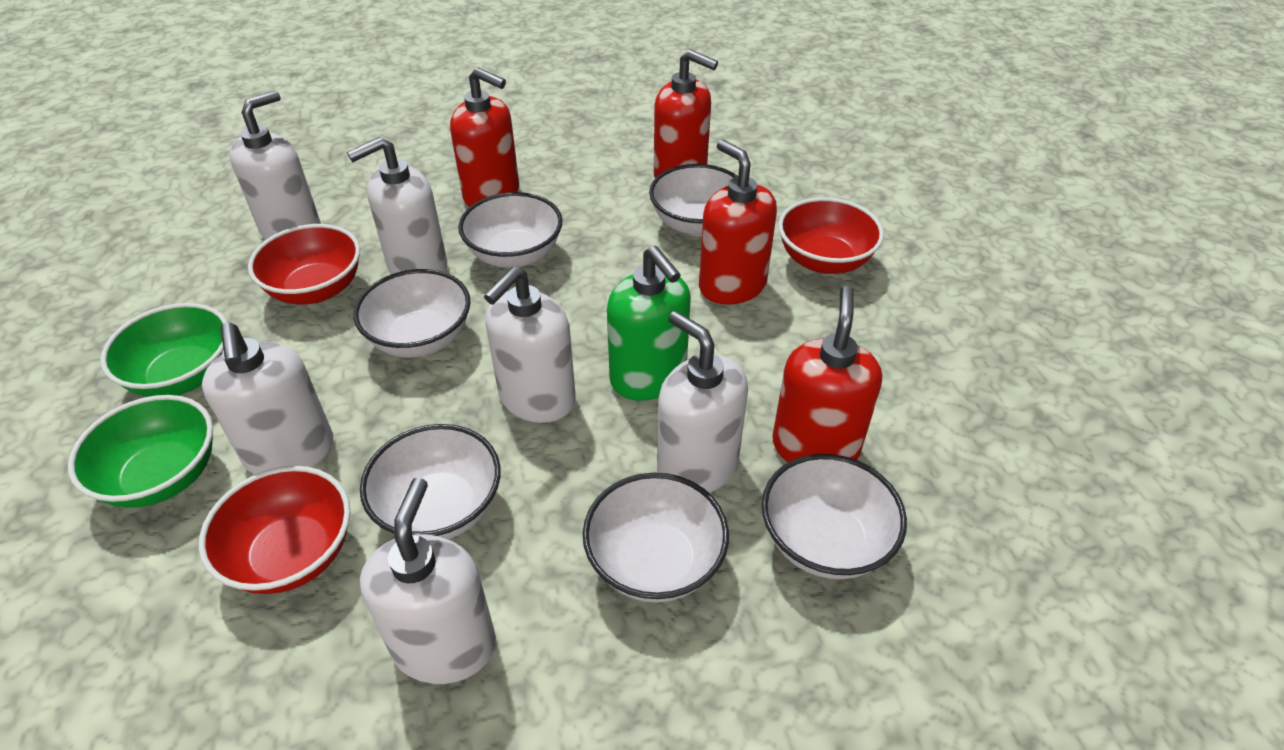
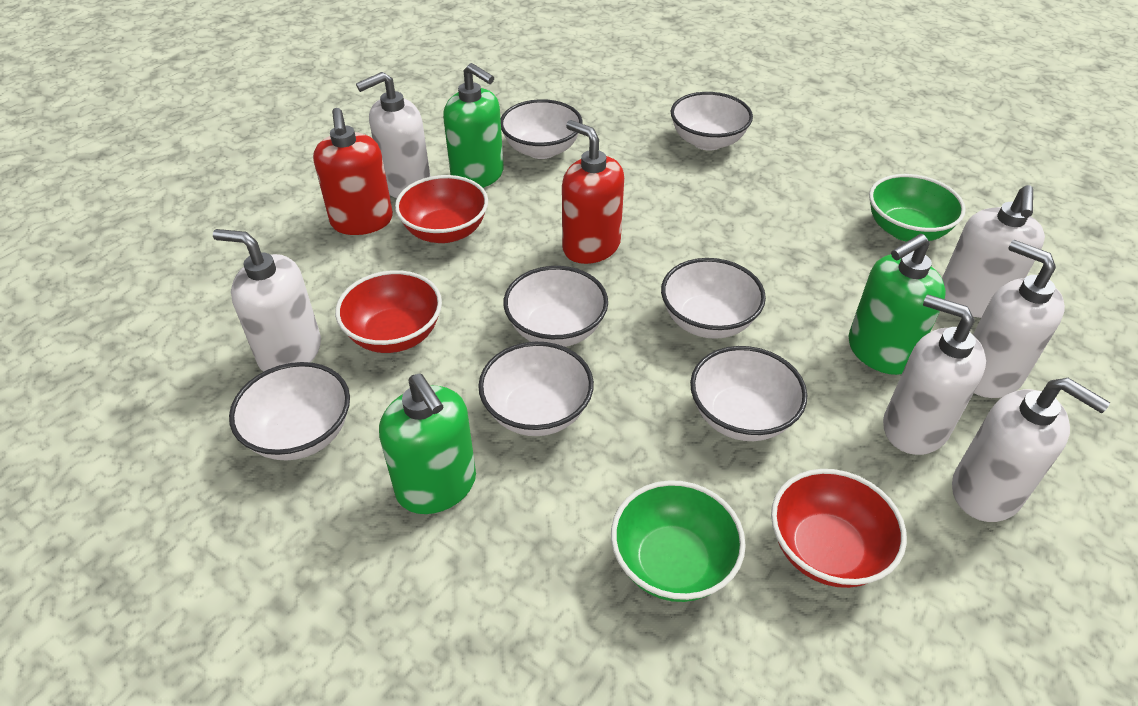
green soap dispenser: [607,246,691,401] = 1 -> [379,373,476,514] [443,63,504,188] [849,234,946,375] = 3
red soap dispenser: [450,67,519,207] [654,49,718,178] [699,140,777,305] [772,286,882,462] = 4 -> [313,108,393,235] [562,120,624,264] = 2
white bowl: [353,269,471,357] [360,424,501,539] [458,192,563,268] [583,473,729,603] [649,164,738,236] [762,454,907,579] = 6 -> [229,362,350,461] [478,342,594,436] [501,99,582,159] [503,266,608,347] [661,258,766,339] [671,92,753,151] [690,346,807,441] = 7

